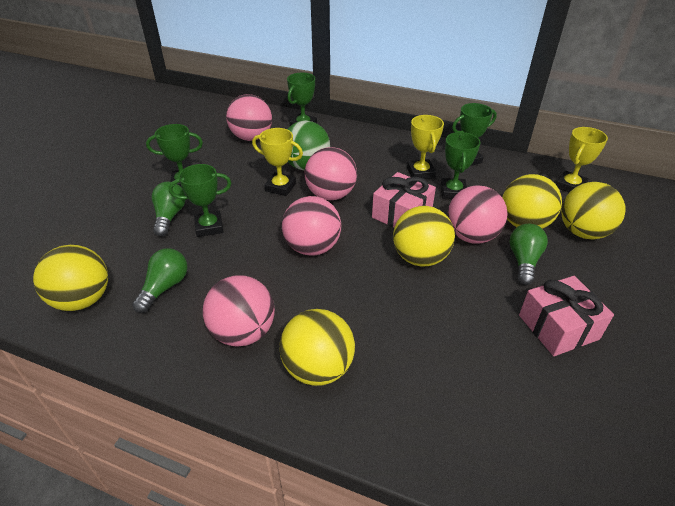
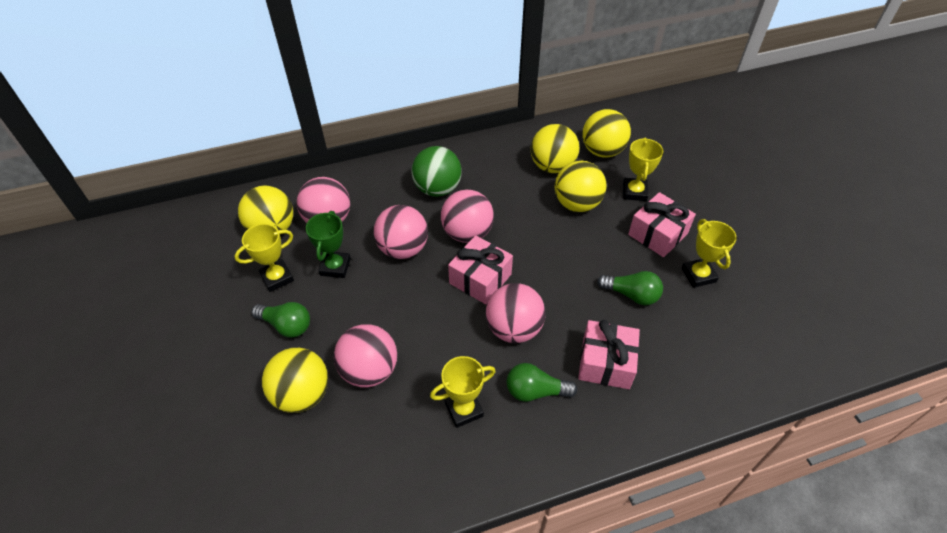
green trophy: [146,124,203,188] [169,164,231,237] [287,73,317,126] [441,132,480,199] [452,103,497,166] = 5 -> [306,211,351,278] = 1
pink gift: [372,172,436,227] [519,276,614,356] = 2 -> [448,235,513,304] [578,320,640,389] [628,192,696,257] = 3
yellow trophy: [252,128,303,196] [407,115,444,179] [556,127,608,192] = 3 -> [234,224,294,292] [430,356,496,428] [623,137,663,201] [682,219,737,288] = 4

